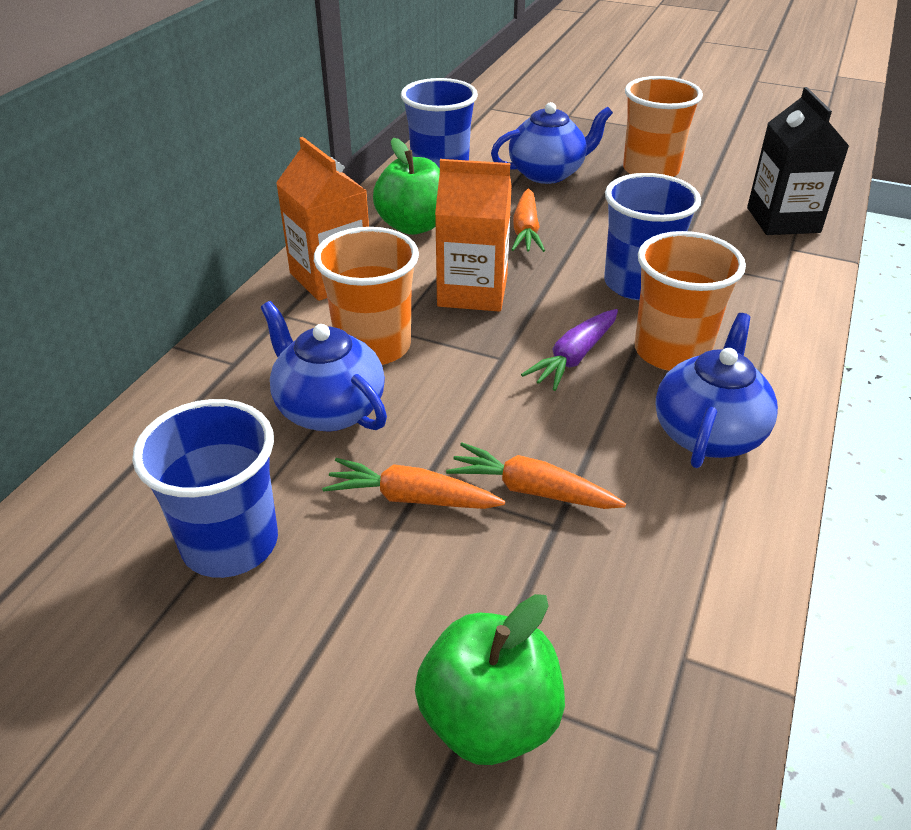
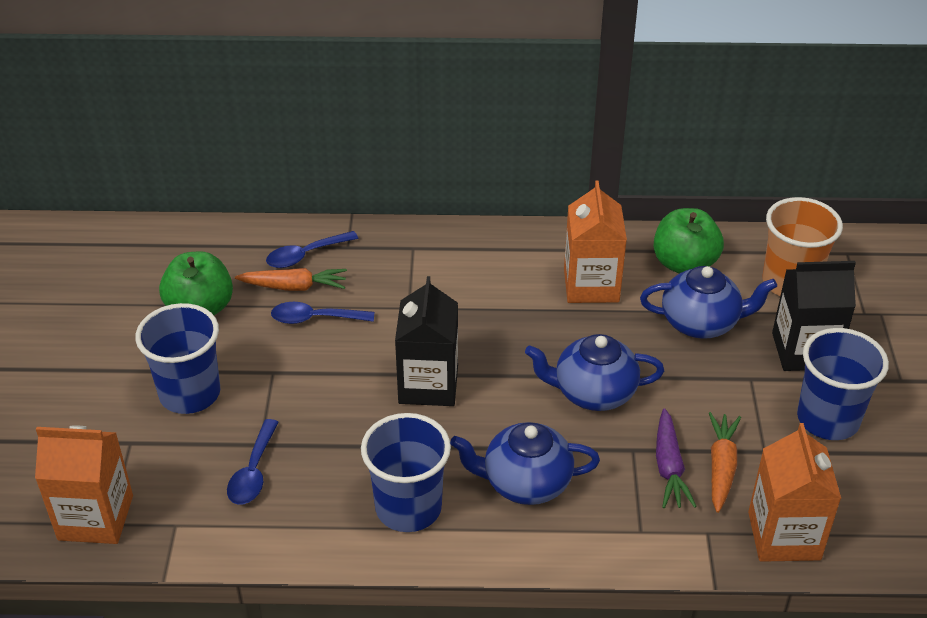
black carton: [747,87,849,235] = 1 -> [395,276,458,406] [772,261,856,371] = 2
blue spoon: none = 0 -> [227,419,279,505] [266,231,359,268] [271,302,374,324] = 3
orange carrot: [322,458,505,509] [446,443,626,509] [511,189,545,252] = 3 -> [235,268,347,291] [709,412,741,513] = 2
orange carton: [276,137,369,301] [435,159,512,312] = 2 -> [35,426,133,544] [564,180,627,303] [748,423,841,562] = 3
orange cup: [314,227,419,365] [623,76,703,177] [635,231,746,371] = 3 -> [762,197,843,296] = 1

